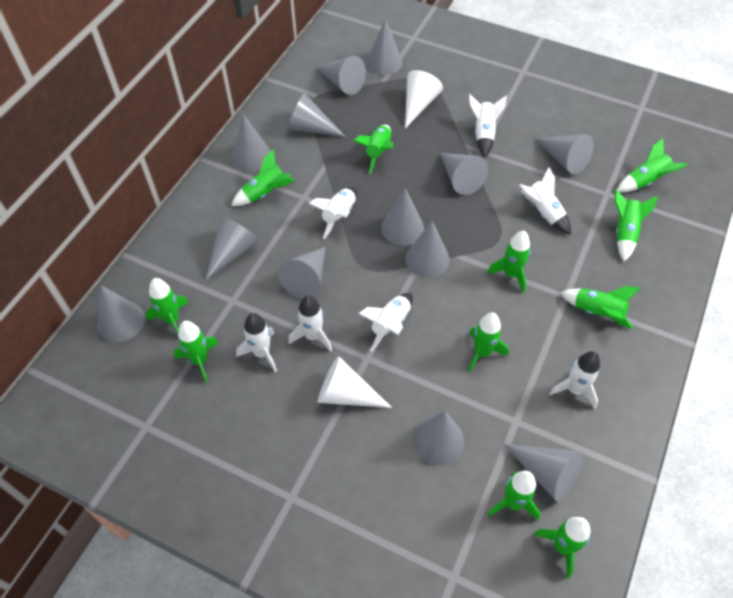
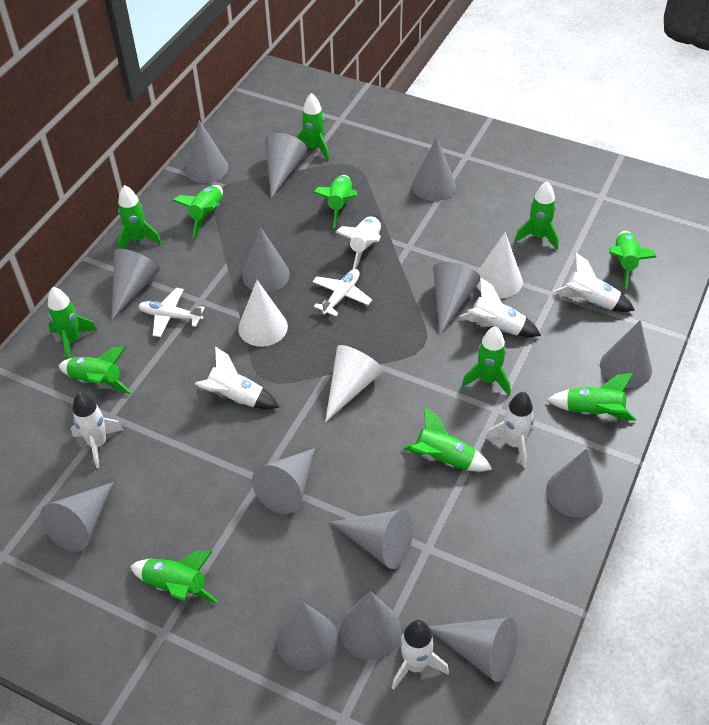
green rocket: [146,278,189,334] [174,321,219,383] [231,149,295,206] [354,125,393,174] [468,312,509,372] [487,230,530,293] [487,471,540,520] [534,517,590,578] [560,286,641,329] [615,189,658,262] [617,138,688,192] = 11 -> [48,287,97,359] [58,346,132,394] [117,185,162,249] [130,550,218,603] [172,185,223,238] [296,93,330,160] [313,175,357,228] [402,407,492,472] [462,326,510,396] [514,181,559,250] [547,373,636,421] [609,231,657,289] = 12
grey cone: [98,285,145,342] [205,216,259,281] [231,114,271,171] [278,247,326,299] [287,93,346,137] [317,56,366,95] [366,19,403,75] [381,188,424,246] [405,221,450,278] [413,411,464,465] [440,153,488,195] [504,444,582,502] [536,134,594,175] = 13 -> [40,482,114,552] [111,249,160,321] [185,120,229,183] [242,227,290,293] [252,448,315,514] [265,133,307,199] [277,601,338,670] [329,510,413,569] [340,591,401,660] [412,137,456,201] [428,618,517,682] [433,262,480,335] [546,448,603,517] [600,320,652,388] = 14
white cone: [318,356,392,408] [405,70,443,128] = 2 -> [238,280,288,347] [325,345,383,422] [476,232,523,299] = 3
white plane: none = 0 -> [138,288,205,337] [312,269,372,316] = 2

